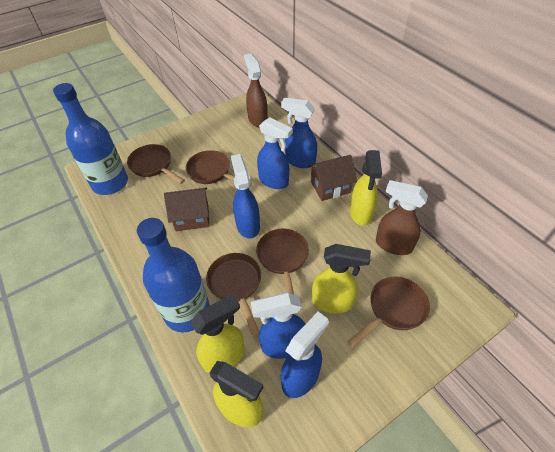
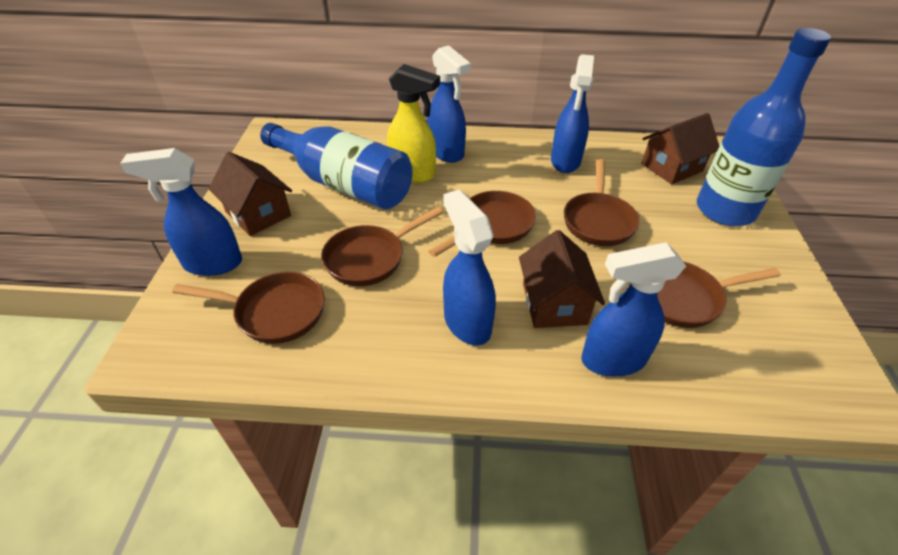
brown house: [164,188,210,231] [308,155,357,201] = 2 -> [209,152,292,236] [519,230,605,328] [641,113,719,184] = 3
brown spray bottle: [244,53,268,128] [376,180,428,255] = 2 -> none = 0
yellow spray bottle: [191,294,245,373] [210,361,263,427] [312,244,371,313] [350,150,382,226] = 4 -> [387,64,440,183] = 1

